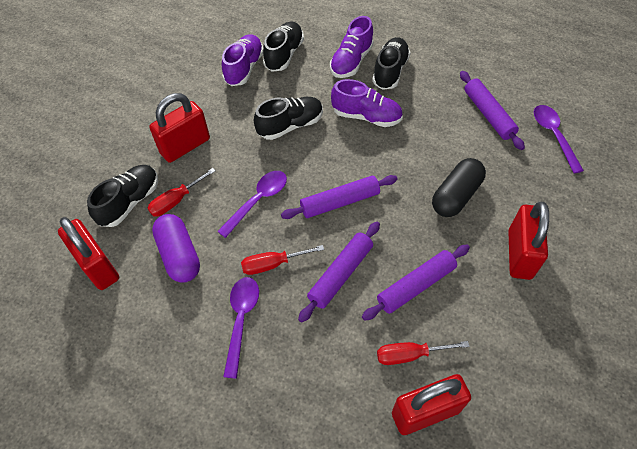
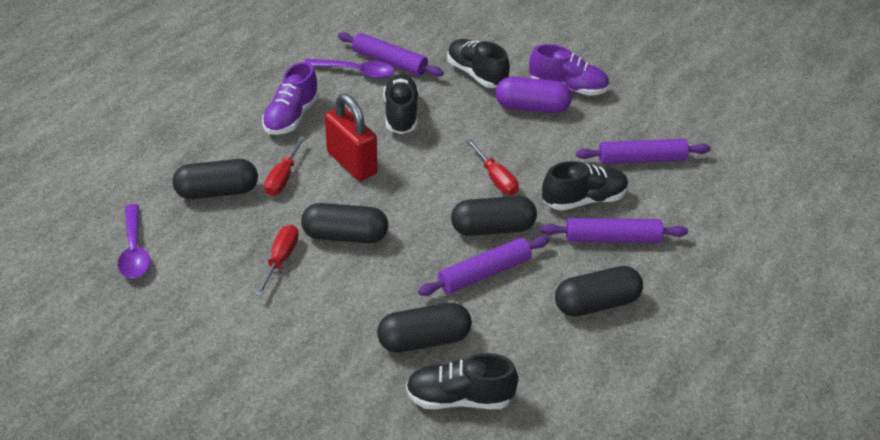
black capsule: [432,158,486,217] = 1 -> [173,159,258,199] [301,203,388,243] [377,303,472,353] [451,196,537,236] [555,266,643,317] = 5
purple shoe: [222,34,263,86] [330,16,374,78] [331,79,403,127] = 3 -> [262,62,319,135] [529,44,610,96] = 2
purple spoon: [217,171,287,238] [223,277,259,379] [534,105,584,174] = 3 -> [118,204,151,278] [304,59,394,78] = 2
red padlock: [58,217,119,290] [149,93,210,163] [392,374,471,435] [508,202,549,280] = 4 -> [325,94,378,181] = 1

